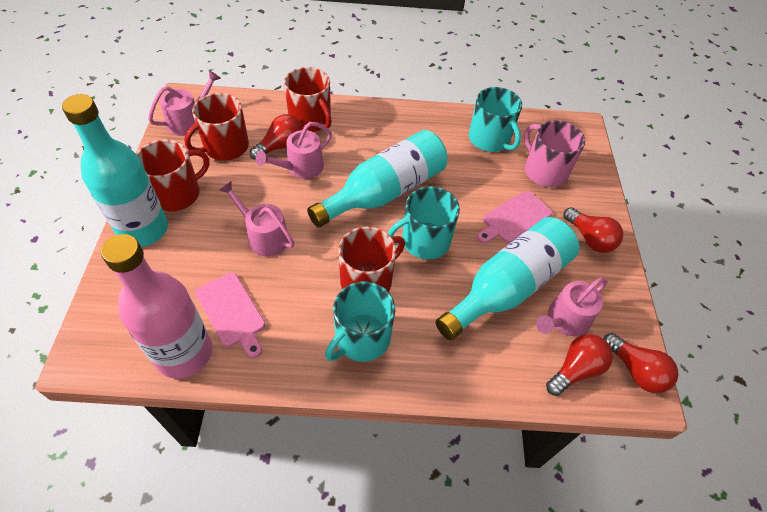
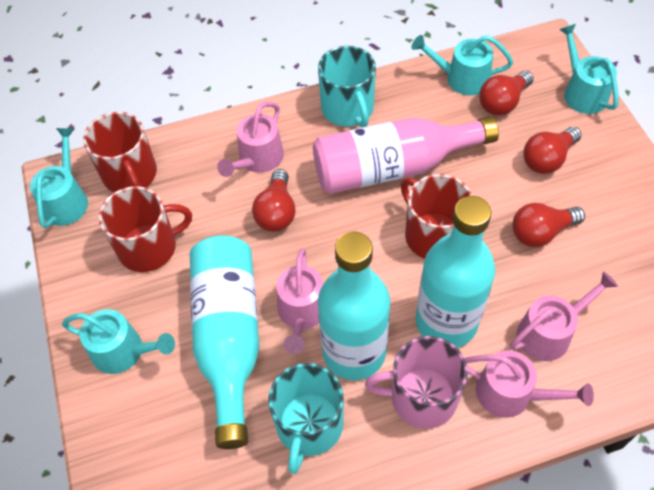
pink cutting board: [195,273,265,358] [477,191,552,243] = 2 -> none = 0
red mug: [136,140,209,211] [184,93,249,161] [284,67,332,132] [338,227,405,292] = 4 -> [83,112,157,192] [99,186,192,272] [401,174,472,259] = 3
turquoise mug: [325,281,395,362] [388,186,460,259] [469,87,522,152] = 3 -> [268,363,344,474] [318,46,376,128] = 2
turquoise watering can: none = 0 -> [30,128,88,228] [62,309,175,374] [412,35,513,95] [559,24,619,114] = 4

